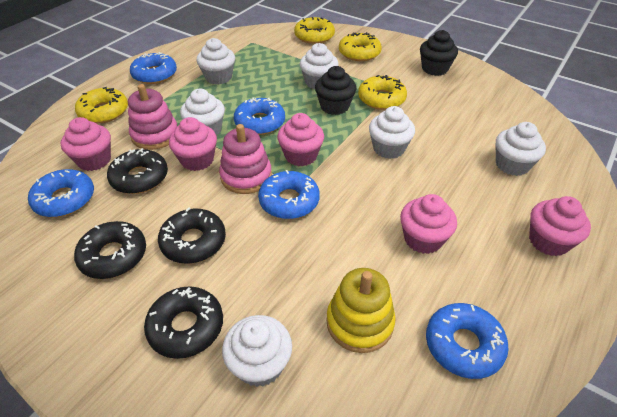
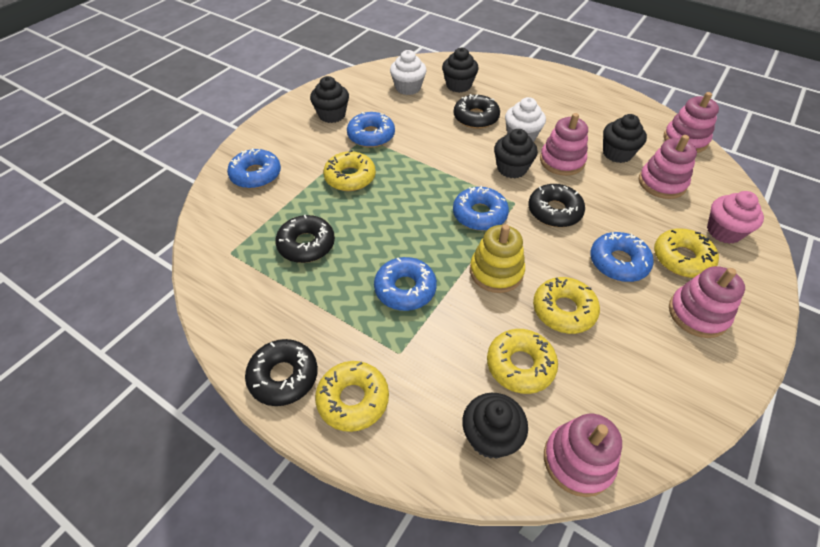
black cupcake: [315,66,356,115] [420,30,458,76] = 2 -> [310,76,349,123] [442,48,479,93] [462,393,528,459] [494,129,538,179] [603,114,647,163] = 5
pink cupcake: [61,117,111,171] [169,117,217,171] [277,113,324,166] [400,194,457,254] [529,196,591,256] = 5 -> [707,191,764,244] = 1
pink stacking toy: [128,84,178,150] [219,124,272,194] = 2 -> [540,113,588,176] [544,414,622,497] [639,135,697,199] [664,92,719,153] [669,266,745,338] = 5
white cupcake: [180,88,225,136] [196,38,235,84] [222,315,292,387] [300,43,339,89] [369,106,415,159] [496,122,546,176] = 6 -> [390,50,427,95] [505,97,546,142] = 2
yellow donut: [75,87,128,123] [294,17,335,44] [339,32,382,61] [358,75,407,110] = 4 -> [315,361,389,432] [323,150,376,191] [487,329,558,394] [533,277,600,334] [654,228,719,278] = 5

